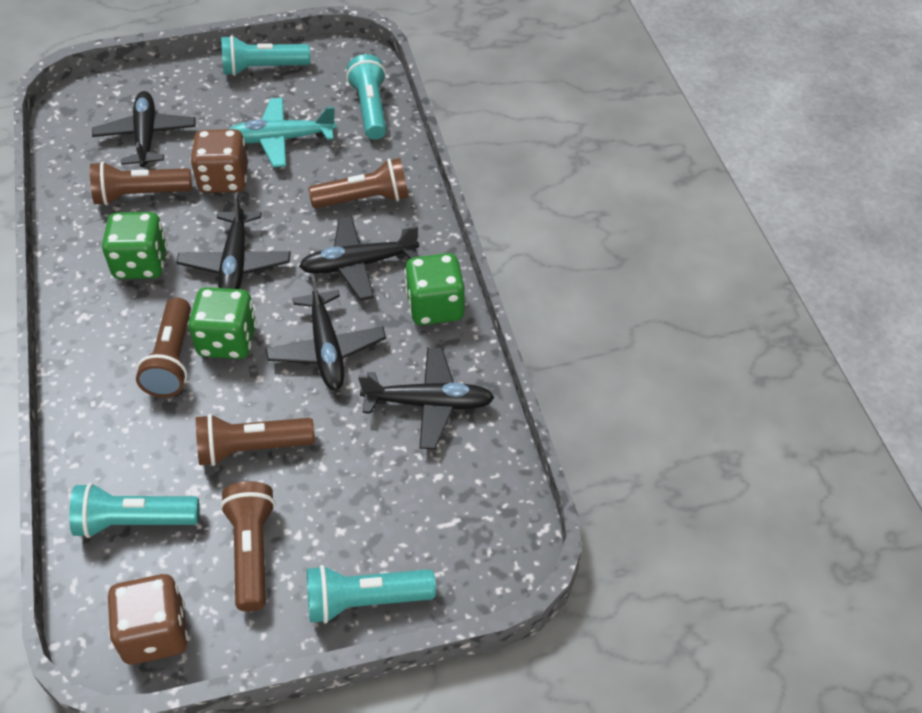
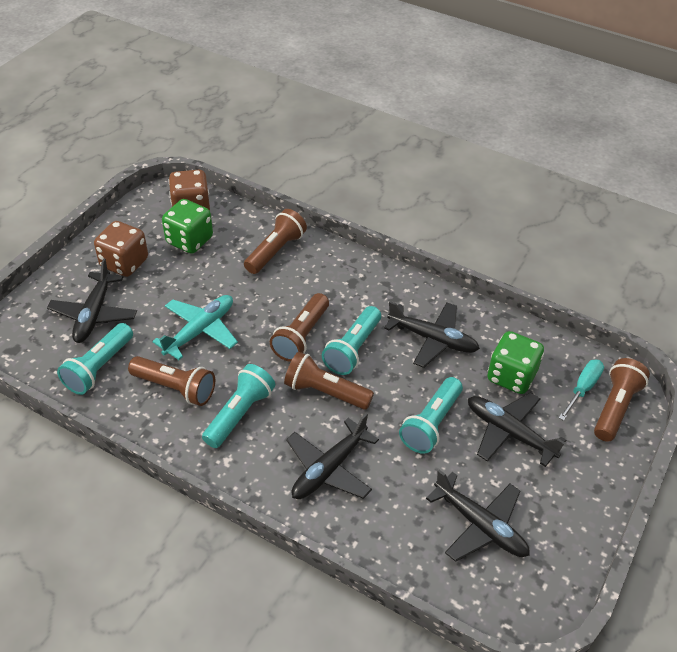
green dice: [102,212,168,279] [189,287,257,359] [404,253,465,325] = 3 -> [162,199,213,254] [487,331,544,394] = 2
turquoise screwdriver: none = 0 -> [559,360,604,421] = 1

